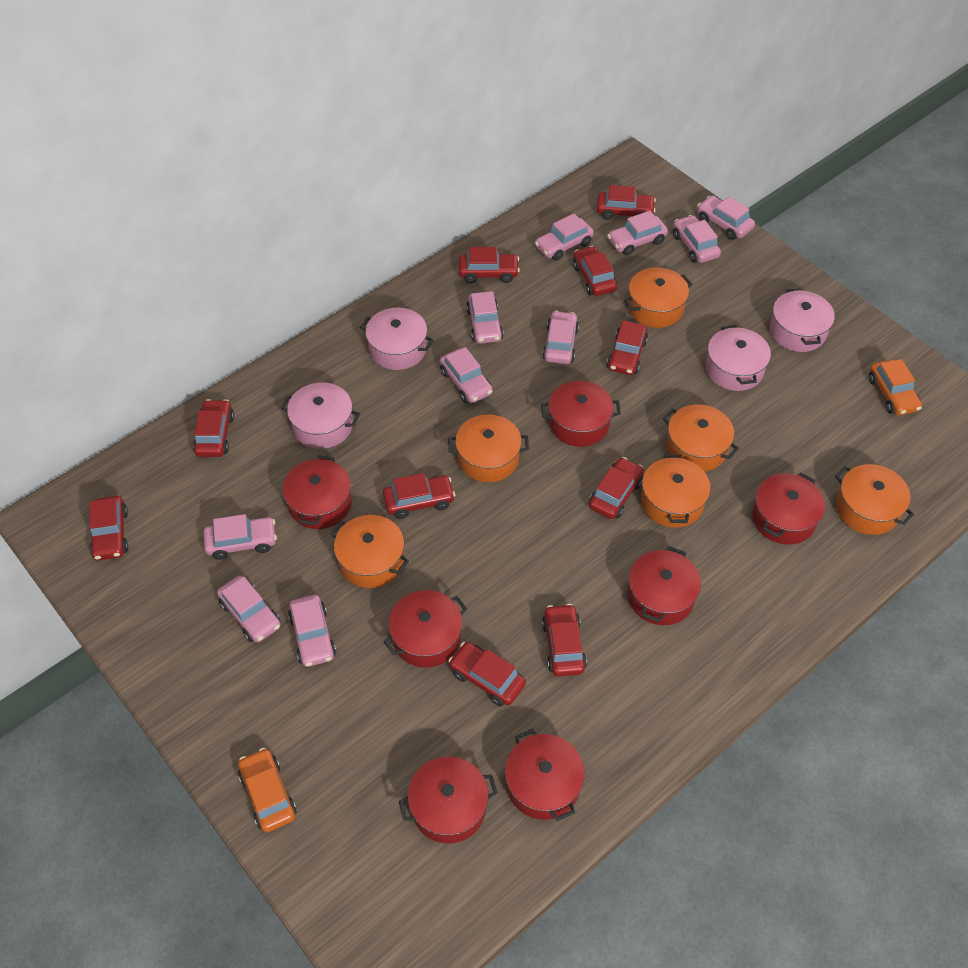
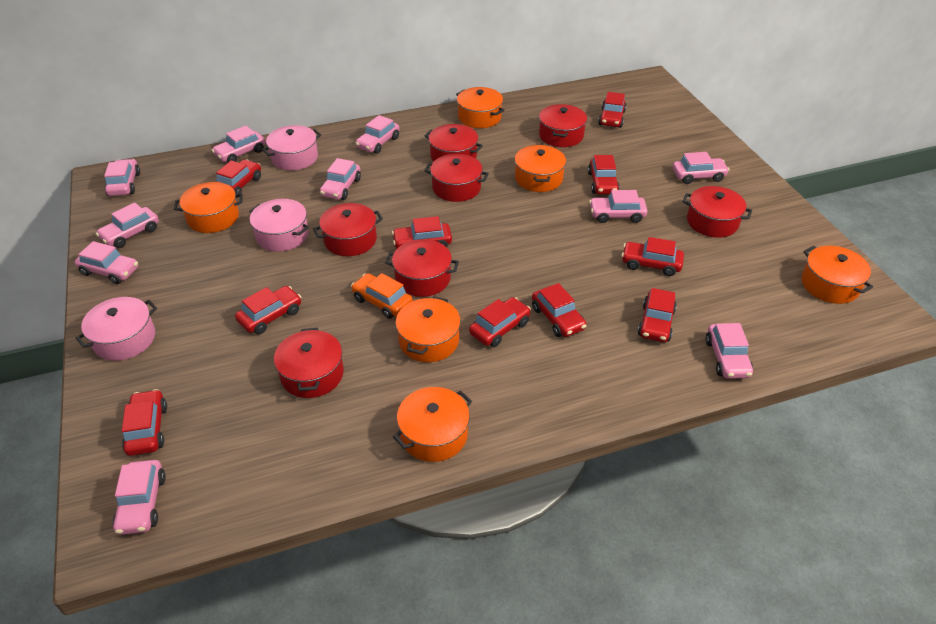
orange car: [238,748,297,833] [869,359,922,415] = 2 -> [351,273,413,319] = 1
pink pot: [281,383,360,449] [360,308,434,370] [705,325,771,391] [769,288,835,352] = 4 -> [76,297,157,361] [249,199,309,252] [262,125,321,170] = 3

